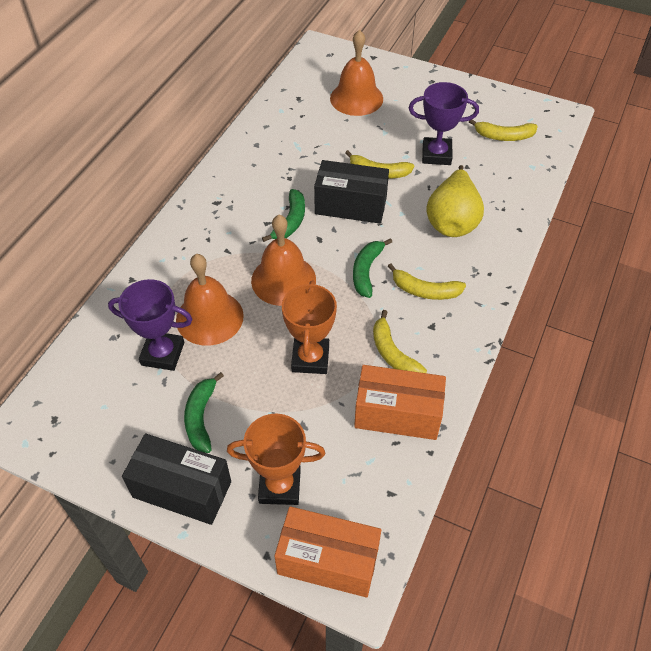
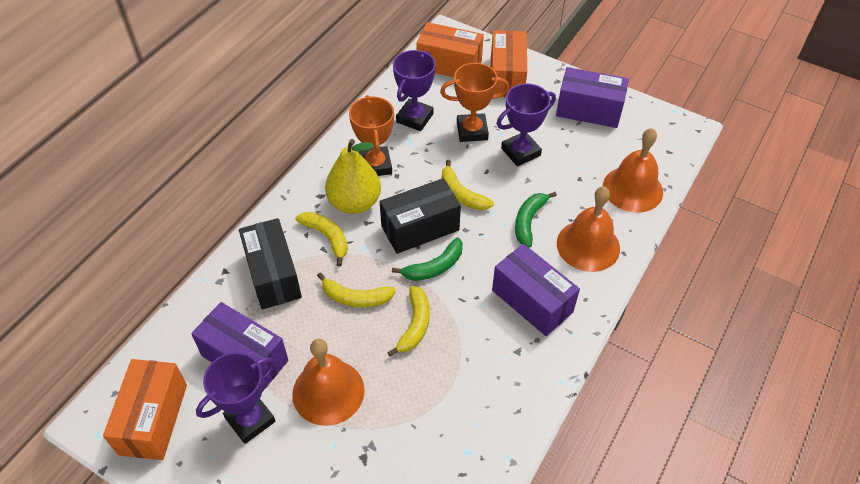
green banana: [184,372,224,453] [262,189,305,242] [353,238,392,298] = 3 -> [392,238,463,281] [515,192,557,248] = 2
orange box: [274,506,381,598] [354,365,446,440] = 2 -> [103,359,187,460] [416,22,484,77] [491,30,527,98] = 3
purple box: none = 0 -> [191,302,288,392] [492,244,580,336] [556,67,629,128] = 3
purple trophy: [108,279,193,371] [409,82,479,165] = 2 -> [196,352,276,444] [393,50,436,131] [497,83,556,166] = 3

